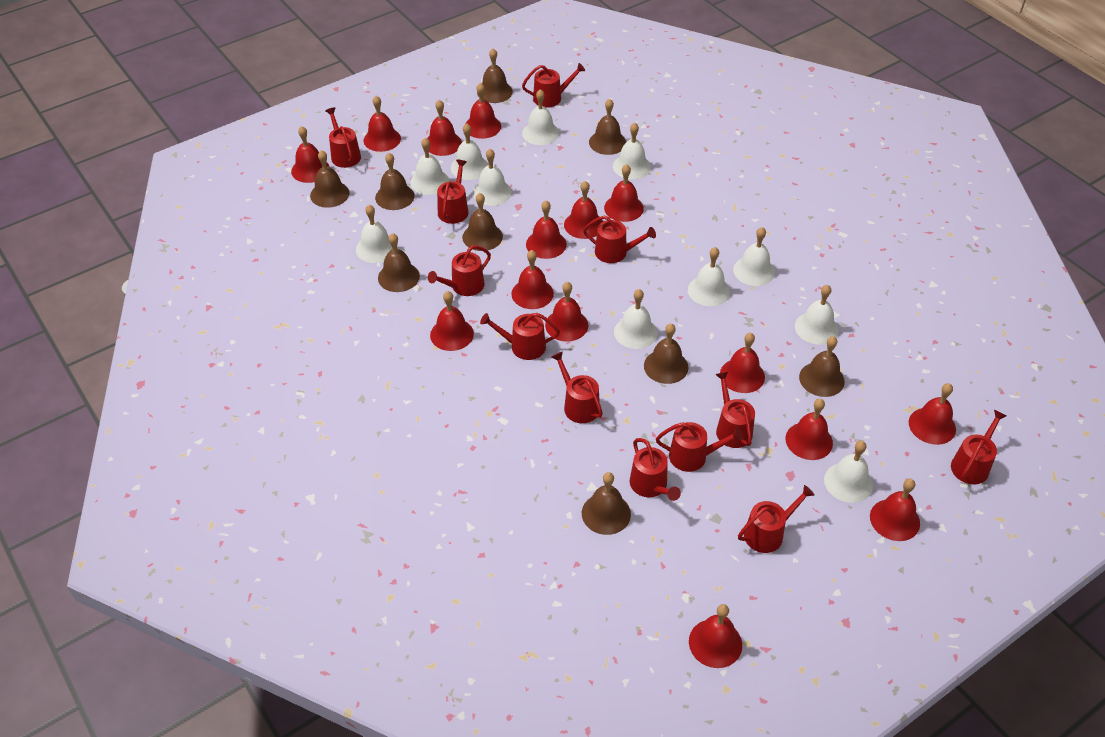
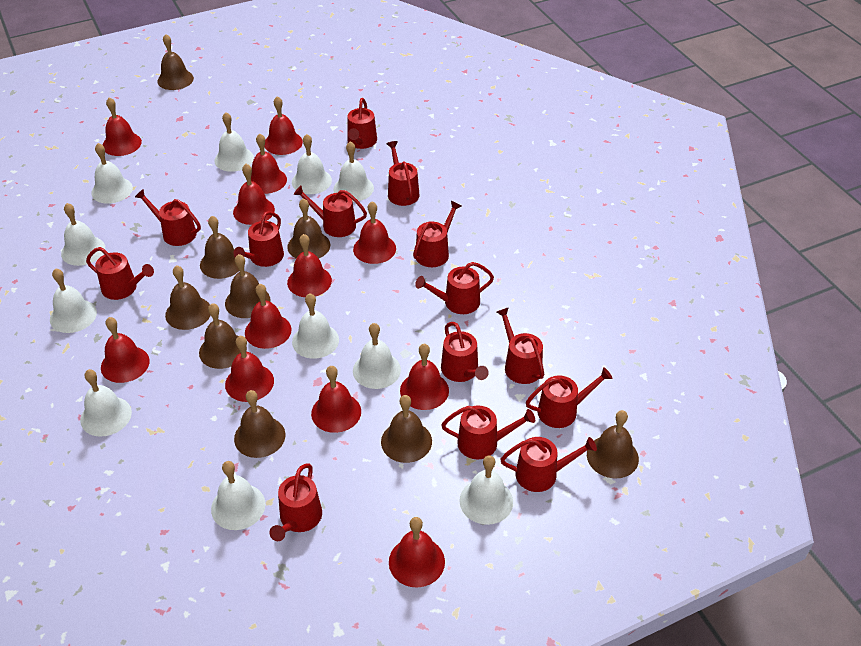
red bell: [291,126,330,183] [364,96,401,152] [427,100,462,156] [430,291,474,351] [465,83,501,139] [511,250,554,309] [526,201,567,259] [545,282,589,342] [564,181,603,239] [604,164,644,222] [689,604,742,668] [720,333,765,393] [786,399,833,460] [870,479,920,541] [909,383,956,445] = 15 -> [101,317,150,383] [103,97,142,156] [225,336,274,402] [233,164,275,225] [245,284,292,349] [251,134,287,194] [264,96,303,155] [287,234,332,297] [311,366,361,433] [353,201,396,264] [389,517,445,587] [400,344,449,410] = 12
red watering can: [325,107,361,168] [428,246,491,296] [437,160,469,224] [480,313,560,360] [522,63,585,108] [552,351,603,423] [583,215,656,263] [629,438,681,501] [656,422,743,472] [715,371,755,448] [738,485,815,553] [951,410,1006,485] = 12 -> [86,247,154,300] [135,189,201,246] [233,211,284,267] [269,463,322,541] [294,186,367,237] [347,98,377,149] [387,141,419,206] [413,201,461,267] [415,262,494,314] [441,322,489,382] [441,405,535,460] [497,307,544,384] [500,437,597,492] [526,367,613,428] = 14

